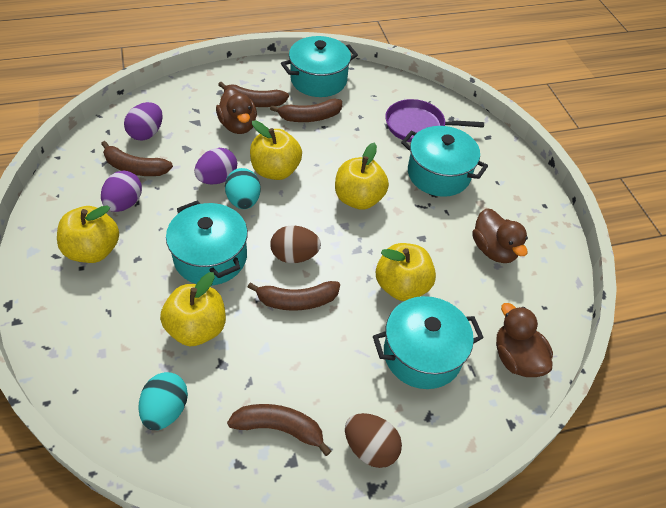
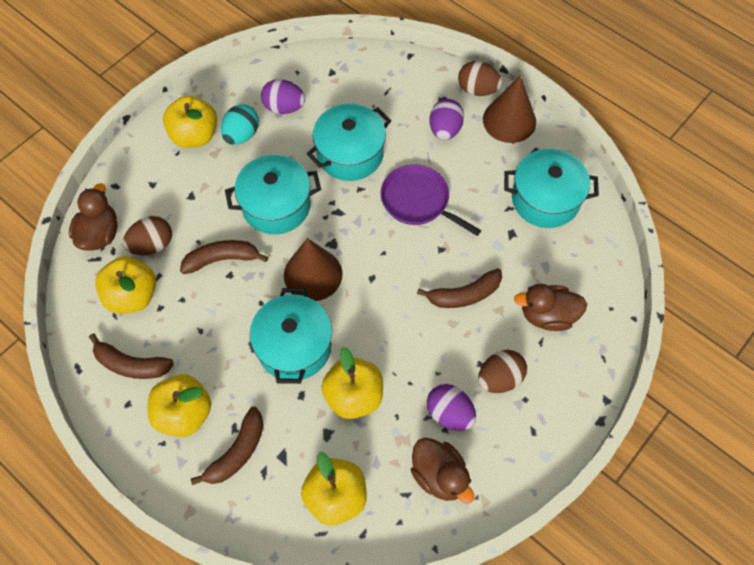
brown banana: [101,141,173,176] [218,82,289,107] [227,404,331,456] [247,281,340,311] [270,99,342,122] = 5 -> [89,334,174,379] [180,240,268,274] [190,407,264,485] [417,268,502,308] = 4
brown cone: none = 0 -> [284,238,343,301] [483,75,536,143] = 2
brown egg: [271,226,321,263] [345,413,402,468] = 2 -> [123,216,172,255] [458,61,502,96] [478,350,527,393] = 3
turquoise egg: [138,372,188,430] [225,168,261,209] = 2 -> [221,104,259,145] = 1

